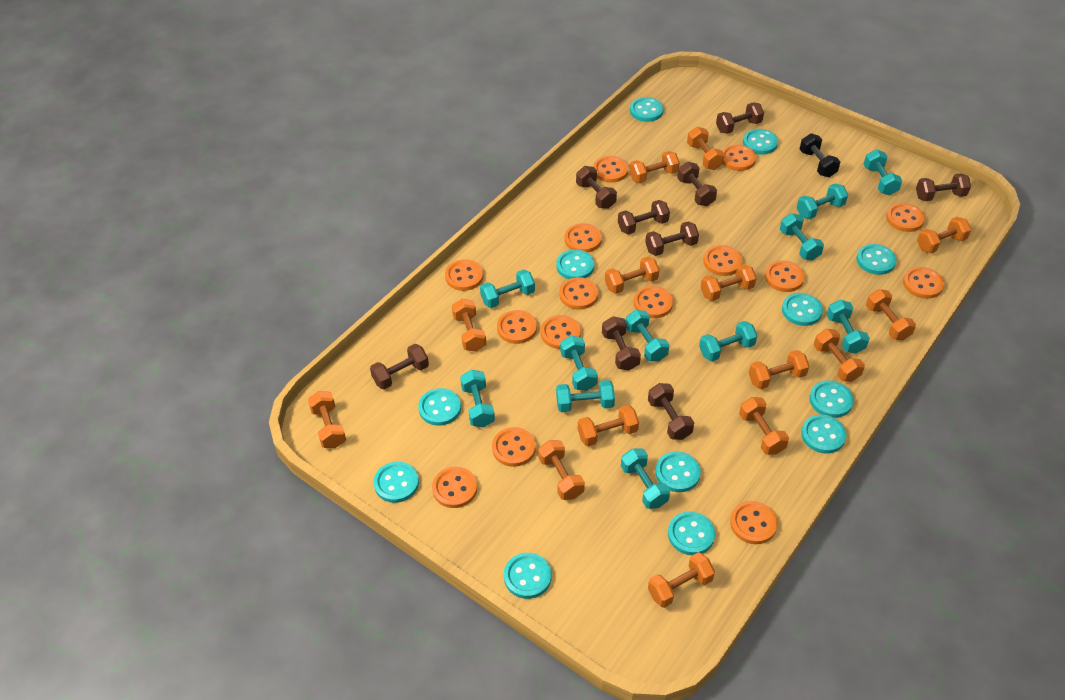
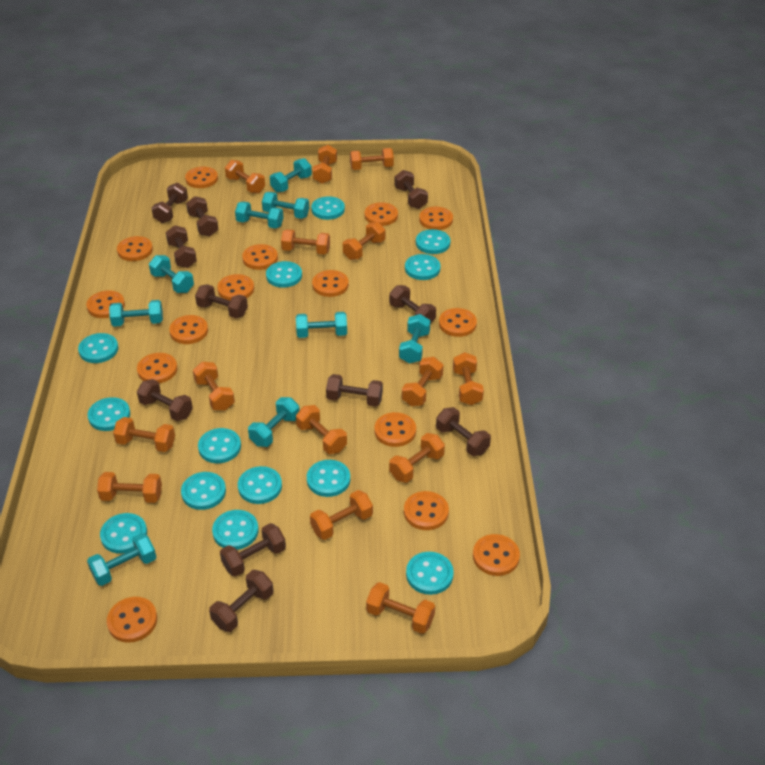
black dumbbell: [800,133,840,177] = 1 -> none = 0
brown dumbbell: [370,344,429,389] [576,166,617,209] [602,316,641,371] [618,200,670,235] [645,221,699,256] [648,383,694,440] [677,162,717,206] [716,102,764,134] [916,173,971,201] = 9 -> [137,379,193,421] [152,183,188,223] [166,225,197,268] [186,196,219,237] [195,284,248,318] [209,570,274,632] [220,523,286,577] [326,374,383,407] [389,285,436,324] [394,170,428,209] [436,407,491,456] = 11
turquoise button: [373,462,419,503] [418,388,461,426] [504,553,551,599] [556,249,594,279] [630,97,663,122] [655,452,701,492] [668,511,715,555] [743,129,778,155] [782,293,823,326] [801,415,847,454] [809,380,854,418] [857,244,897,275] = 12 -> [78,333,118,363] [88,397,130,431] [100,513,147,554] [181,472,226,510] [198,428,241,463] [212,510,259,550] [238,466,282,504] [266,261,302,288] [307,460,350,497] [311,196,345,220] [405,254,441,280] [406,552,454,595] [416,229,450,254] = 13
turquoise dumbbell: [460,370,495,427] [480,270,535,308] [556,380,615,412] [560,336,598,391] [621,448,670,509] [626,310,670,362] [699,321,758,361] [780,213,824,261] [797,184,848,219] [826,300,870,354] [864,149,903,195] = 11 -> [87,533,156,586] [109,300,163,327] [149,255,194,293] [235,201,283,229] [248,397,300,447] [262,192,309,219] [270,158,312,193] [296,312,347,338] [399,314,431,364] = 9

